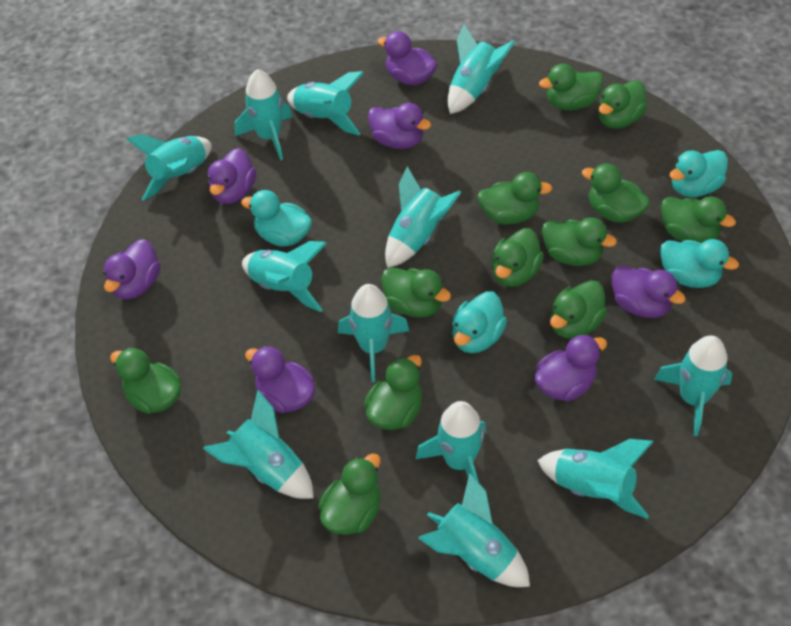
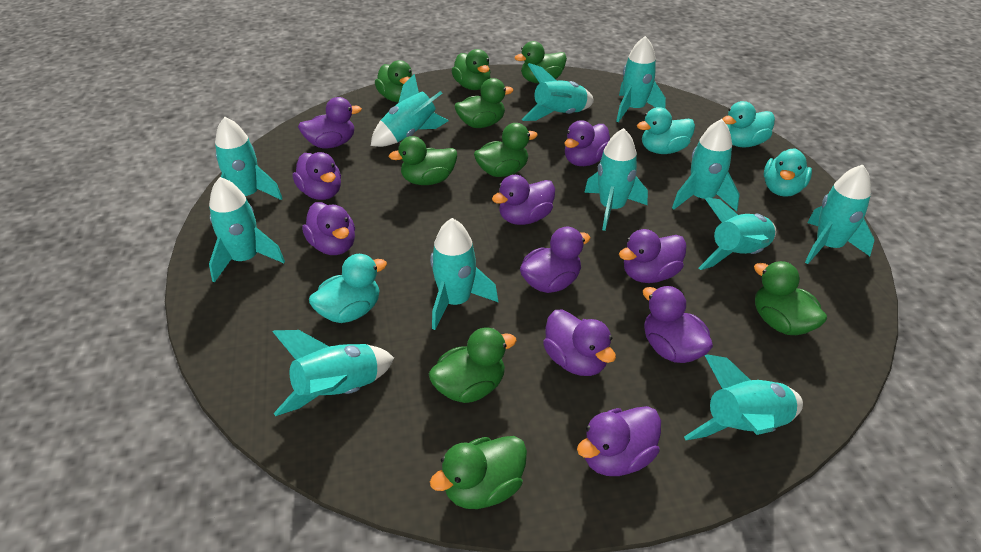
green duck: [110,348,181,414] [318,453,381,535] [363,355,422,430] [381,267,451,318] [477,172,552,225] [491,228,544,287] [539,63,604,110] [542,217,617,266] [550,280,607,339] [582,164,650,223] [598,80,648,129] [661,196,736,243] = 12 -> [375,60,412,102] [389,136,457,185] [429,328,517,403] [430,436,527,509] [452,49,491,90] [455,78,514,128] [474,123,538,177] [514,41,567,83] [754,261,827,335] = 9
purple duck: [103,239,161,299] [208,148,256,204] [245,346,315,413] [368,103,431,149] [377,31,437,85] [534,334,607,401] [611,265,686,318] = 7 -> [293,152,341,200] [298,97,362,148] [302,202,355,255] [492,175,555,225] [520,227,591,293] [543,310,616,376] [564,120,610,166] [577,406,661,476] [619,229,687,283] [643,286,713,363] = 10

